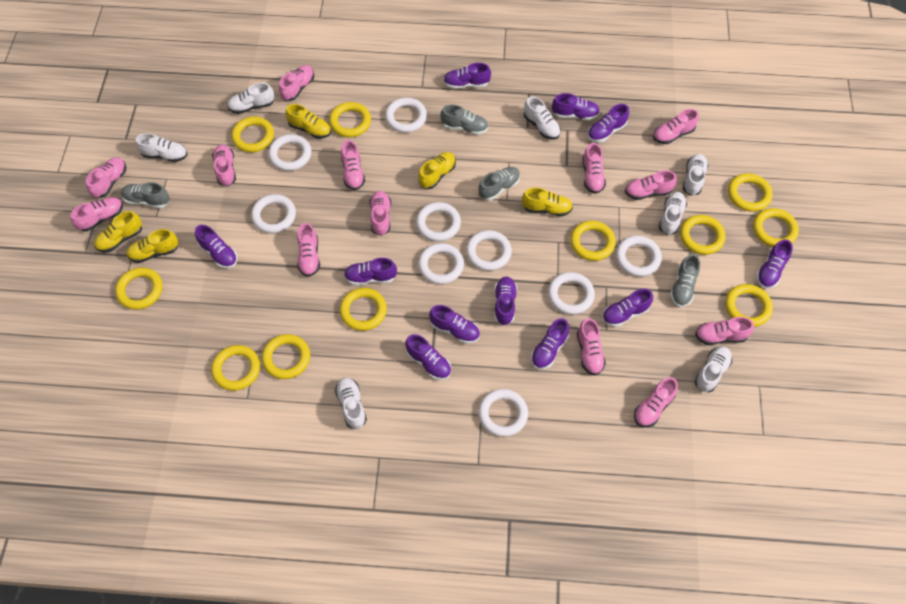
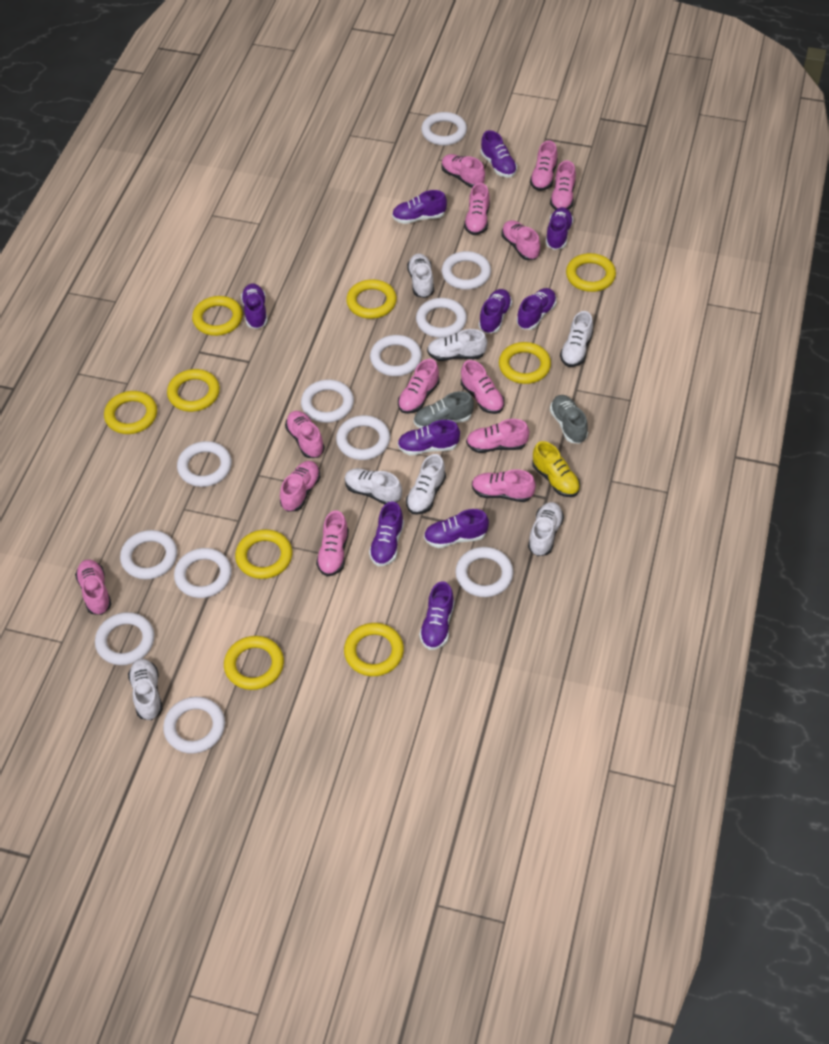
grey shoe: [121,182,170,208] [441,105,488,135] [478,167,520,200] [670,254,700,307] = 4 -> [414,391,474,428] [550,395,588,444] = 2
purple shoe: [195,225,238,268] [344,258,397,285] [405,334,451,380] [429,305,480,344] [443,63,491,89] [494,276,517,325] [531,318,569,369] [552,93,600,120] [588,104,629,142] [602,289,653,327] [756,239,793,289] = 11 -> [241,284,268,329] [369,502,404,566] [392,190,447,224] [397,420,460,455] [419,581,454,650] [424,509,489,548] [479,289,512,334] [481,130,517,177] [517,288,557,330] [546,207,574,250] = 10
white ring: [251,194,296,233] [268,134,311,171] [385,98,427,133] [416,202,461,241] [418,243,464,284] [466,230,512,271] [478,389,528,437] [548,272,595,314] [616,236,662,276] = 9 -> [95,612,155,665] [120,530,177,579] [163,697,225,754] [174,548,232,598] [177,441,232,487] [301,380,354,423] [336,415,390,460] [370,335,422,376] [416,298,467,338] [421,112,467,146] [442,251,491,290] [455,547,513,597] = 12
yellow ring: [115,267,163,310] [211,345,260,391] [231,117,274,152] [262,334,310,379] [329,102,371,137] [340,288,387,331] [570,221,616,261] [680,215,725,255] [725,284,773,327] [728,173,773,212] [753,208,799,247] = 11 -> [104,391,157,434] [167,369,220,412] [192,296,243,336] [224,636,284,690] [235,529,292,579] [344,623,404,676] [346,279,397,319] [499,342,551,384] [566,253,616,292] = 9
yellow shoe: [94,211,142,253] [126,229,178,263] [285,104,331,139] [418,152,456,189] [522,188,573,216] = 5 -> [532,441,580,497] = 1

